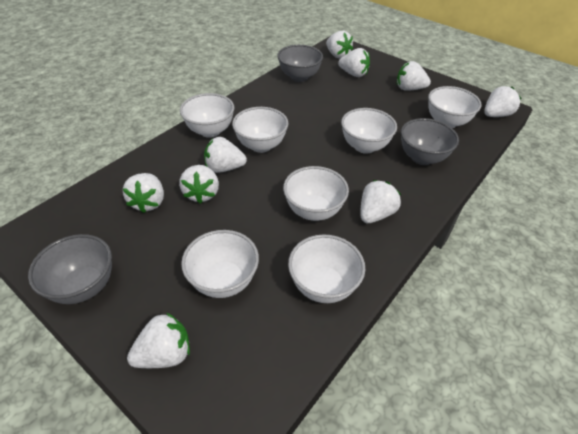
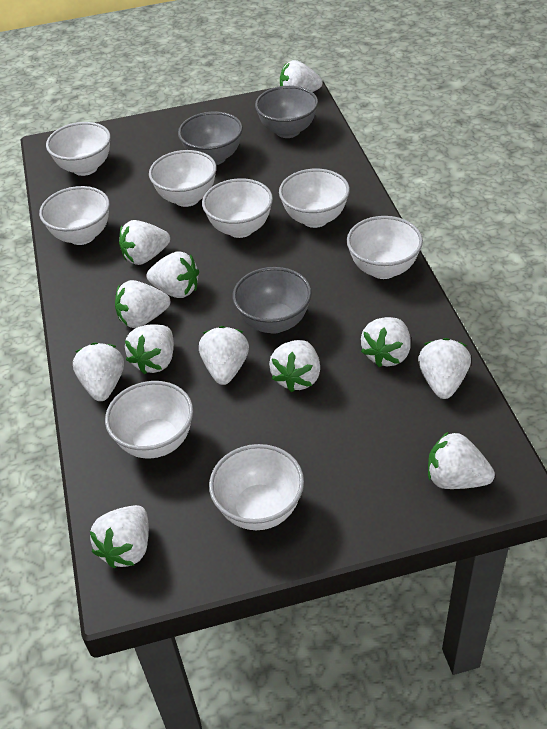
white bowl: [180,93,234,138] [181,230,259,298] [232,107,289,153] [283,166,349,221] [288,234,365,303] [341,108,397,154] [428,86,482,128] = 7 -> [39,186,110,245] [46,122,111,176] [105,381,193,459] [149,150,217,207] [202,178,273,238] [209,444,304,530] [279,169,350,228] [347,216,423,279] = 8
white strawberry: [123,173,164,213] [127,312,190,368] [179,165,219,204] [204,137,247,173] [326,31,353,59] [338,48,370,77] [360,180,401,223] [397,61,431,91] [484,86,521,117] = 9 -> [73,343,124,401] [90,505,149,568] [115,280,170,328] [119,220,170,265] [125,324,174,374] [146,251,199,298] [199,326,249,385] [269,340,320,392] [280,60,323,92] [361,317,411,367] [418,338,471,399] [428,431,495,489] = 12

